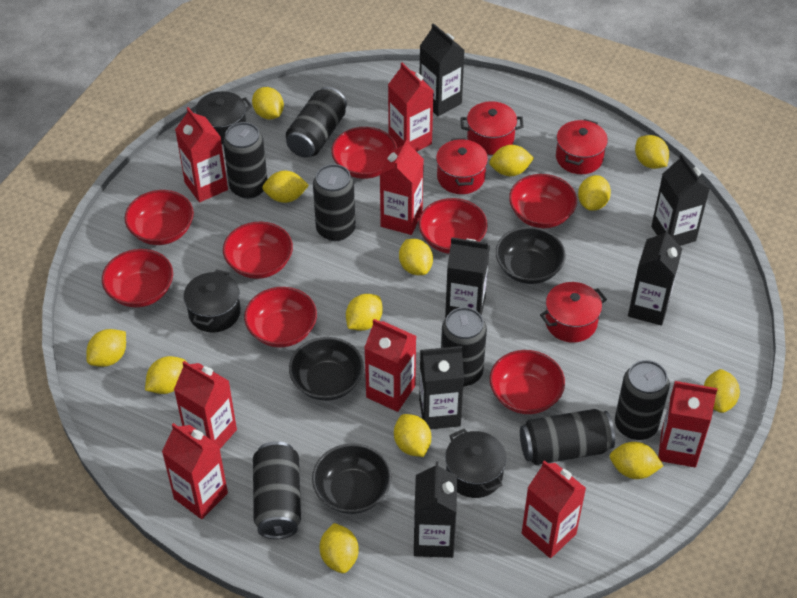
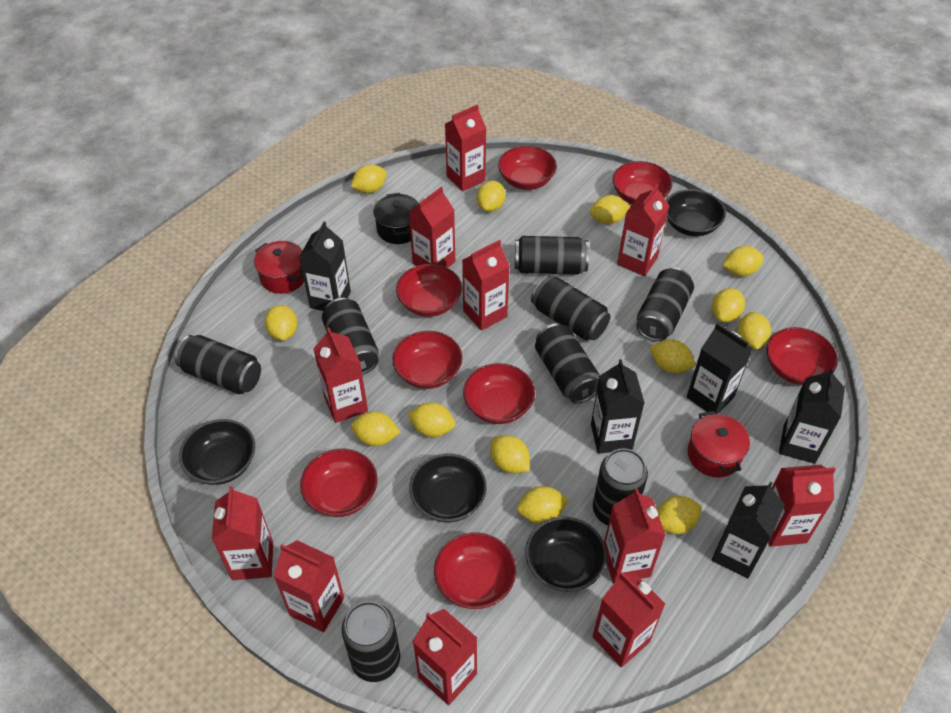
black bowl: [289,337,364,401] [312,443,391,514] [495,227,566,284] = 3 -> [179,419,255,485] [409,454,487,523] [526,517,607,592] [666,189,726,236] = 4
black can: [223,122,267,199] [253,441,301,539] [286,87,347,158] [313,164,356,241] [441,307,487,386] [520,409,615,465] [615,360,670,440] = 7 -> [174,335,261,394] [322,298,379,375] [342,601,400,682] [515,236,589,275] [531,275,610,341] [535,323,600,404] [593,448,648,525] [636,268,694,342] = 8
black carton: [414,462,457,558] [419,346,464,429] [420,23,464,116] [445,237,490,318] [628,228,682,326] [651,154,710,246] = 6 -> [299,222,351,311] [591,359,645,454] [687,323,753,415] [712,482,785,578] [779,368,845,464] = 5
black pot: [183,270,241,333] [195,91,252,144] [445,429,507,498] = 3 -> [373,193,419,244] = 1
red carton: [162,423,228,519] [174,361,237,449] [175,107,228,202] [364,319,416,412] [380,139,424,235] [388,62,433,152] [522,460,586,558] [658,381,718,467] = 8 -> [212,486,273,580] [274,540,344,632] [313,327,368,423] [409,187,455,268] [412,609,477,705] [445,104,487,192] [462,240,510,331] [592,572,665,668] [604,488,666,584] [617,184,669,276] [769,465,836,547] = 11
red pot: [436,138,488,194] [460,101,524,155] [540,282,607,343] [556,119,608,174] = 4 -> [254,241,304,294] [688,411,750,478] = 2

